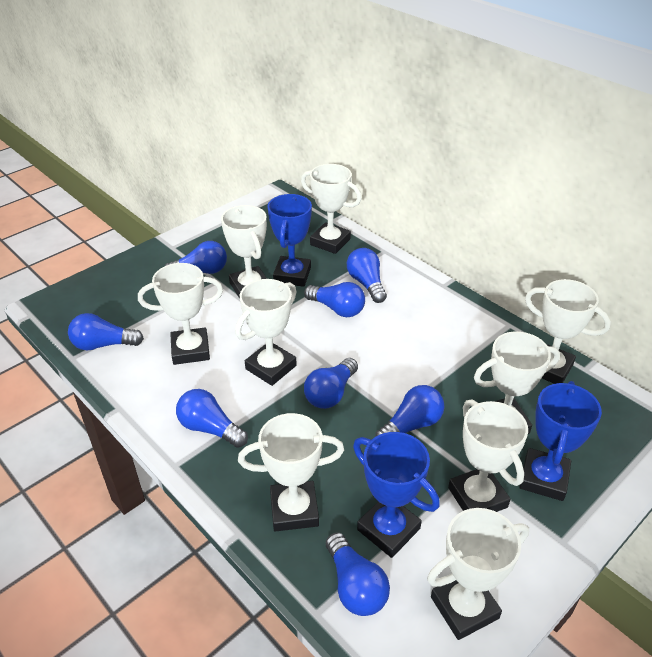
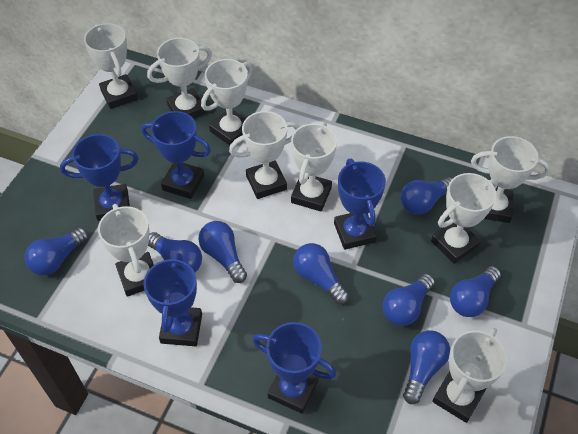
blue trophy: [267,194,312,287] [353,432,440,558] [520,381,602,501] = 3 -> [60,134,139,221] [141,111,211,199] [143,253,202,346] [253,322,336,414] [334,159,386,250] = 5

